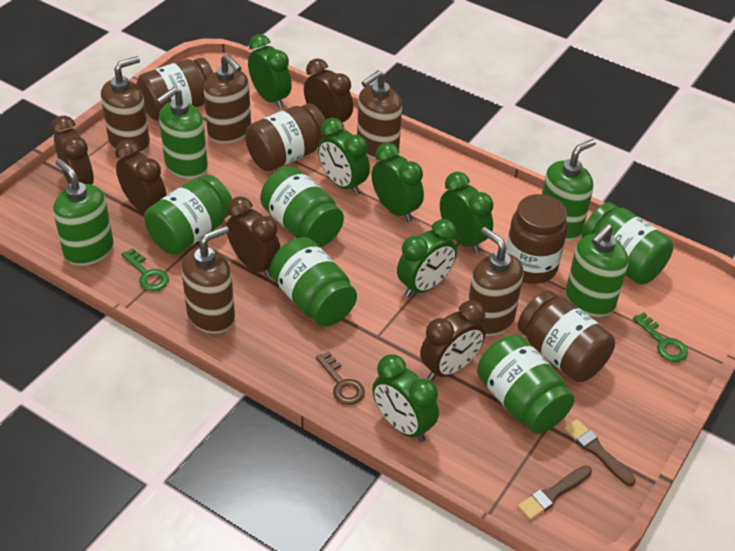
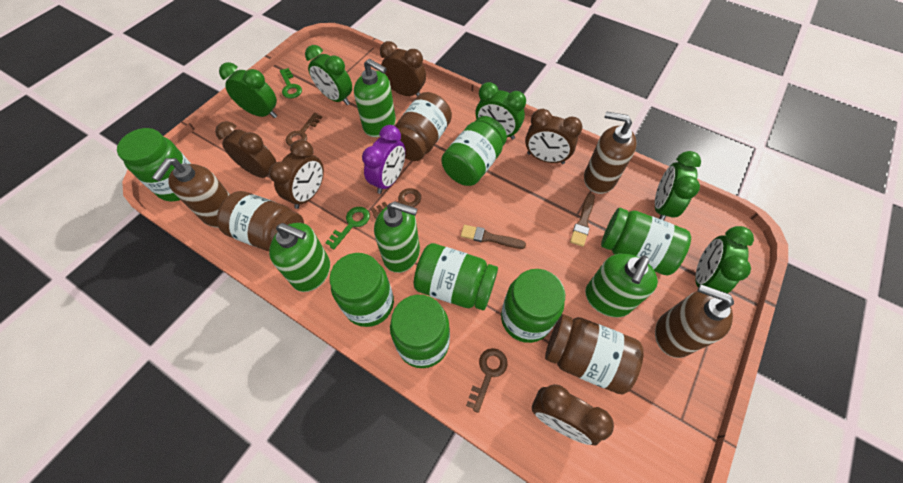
brown jar: [137,58,214,120] [245,103,325,171] [506,194,567,284] [518,290,615,382] = 4 -> [217,191,304,251] [396,92,452,161] [545,314,644,395] = 3
brown key: [316,351,365,405] = 1 -> [286,113,322,146] [371,188,421,219] [466,348,507,413] = 3
brown soap dispenser: [101,56,150,153] [181,226,235,334] [204,54,251,144] [357,70,402,161] [468,227,524,336] = 5 -> [152,158,230,228] [584,111,637,194] [655,284,734,358] = 3
green clock: [248,34,292,109] [318,118,370,195] [372,143,424,222] [372,354,439,442] [397,219,457,298] [440,172,493,254] = 6 -> [219,62,277,118] [305,45,352,105] [476,82,526,140] [655,151,701,220] [695,226,754,293] = 5
green jar: [144,175,232,255] [260,166,344,247] [270,237,357,326] [477,335,574,434] [582,202,673,285] = 5 -> [117,128,191,201] [329,253,394,327] [390,295,450,368] [414,243,498,310] [441,116,507,186] [501,269,565,343] [601,208,691,275] = 7
purple clock: none = 0 -> [362,125,406,194] = 1

